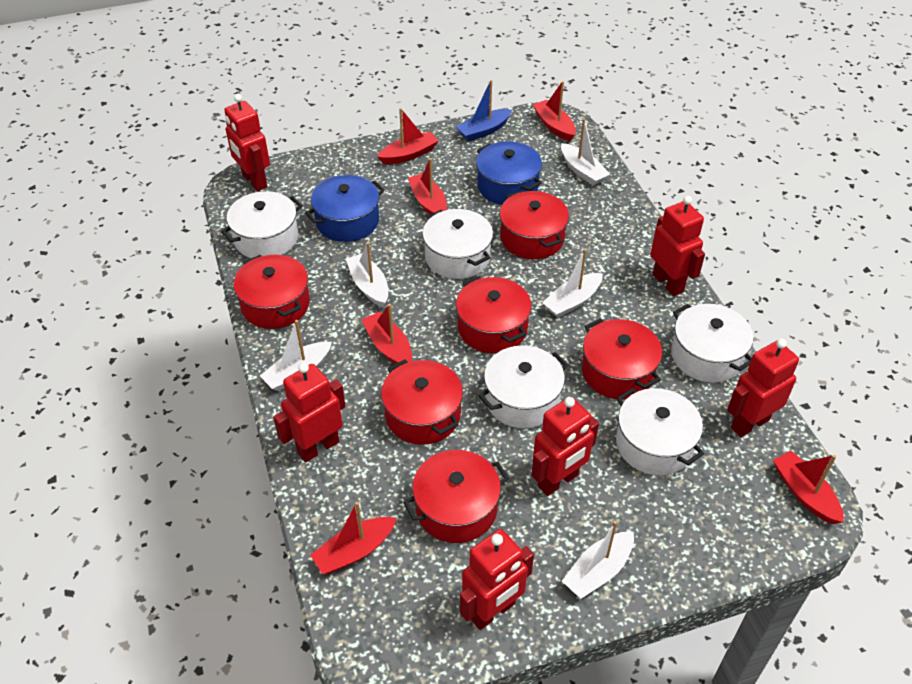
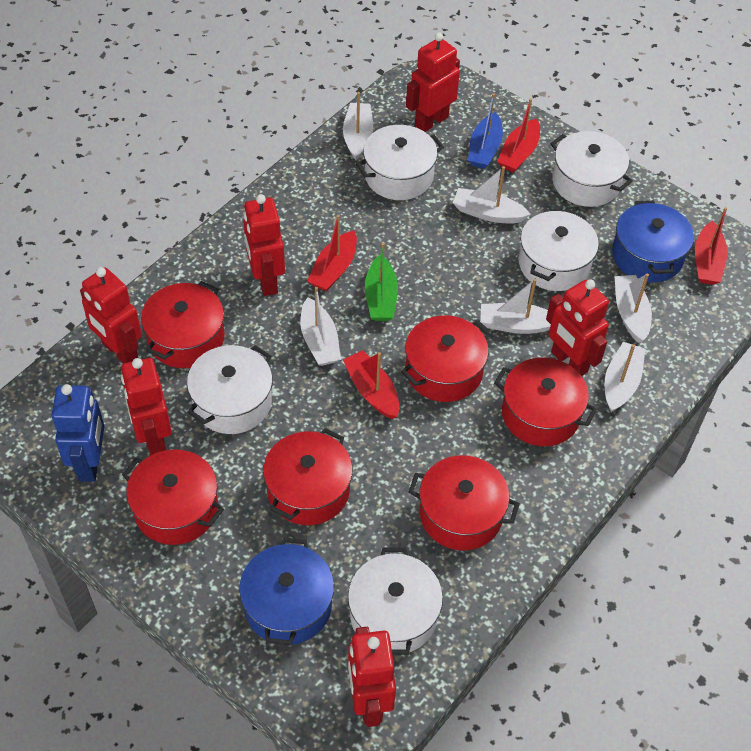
blue robot: none = 0 -> [52,384,105,482] = 1
green boat: none = 0 -> [365,243,398,321] = 1
red boat: [310,502,396,574] [362,304,412,364] [377,108,439,164] [408,158,447,215] [533,81,576,141] [773,451,844,524] = 6 -> [307,215,357,292] [343,350,400,419] [497,98,540,173] [695,207,728,285] = 4
white boat: [260,320,332,391] [346,242,388,307] [542,249,603,318] [561,118,610,186] [562,521,634,599] = 5 -> [300,287,341,366] [343,92,373,160] [453,166,531,223] [480,279,551,334] [605,342,645,412] [615,273,652,343] = 6

